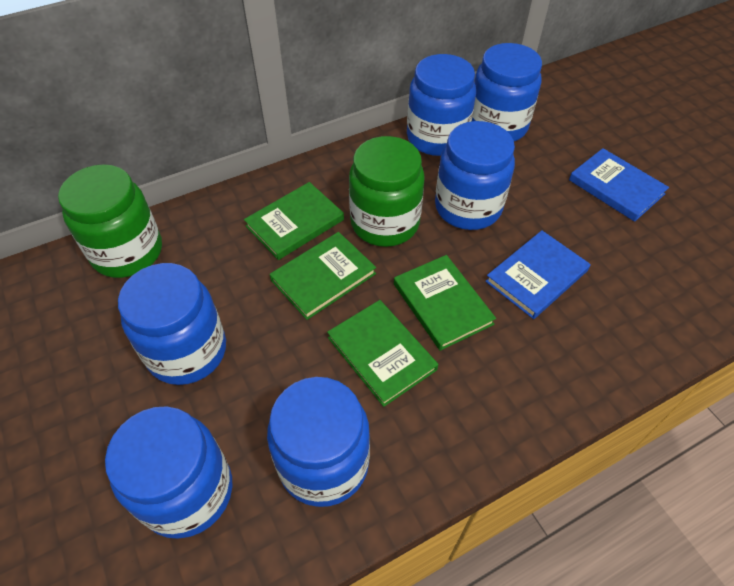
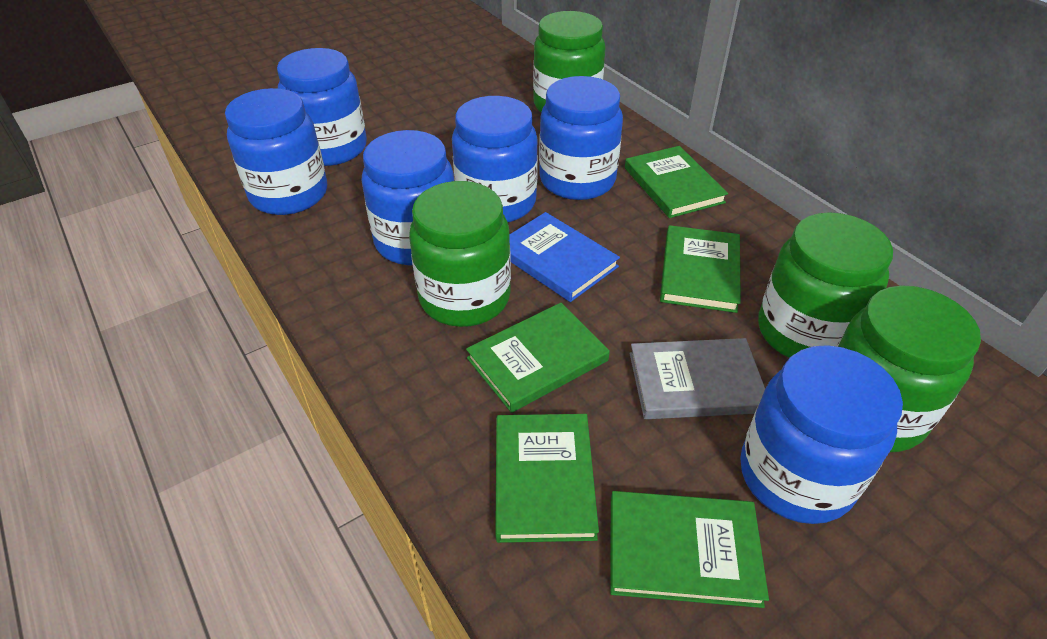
blue book: [485,230,591,319] [569,148,669,222] = 2 -> [509,212,620,302] = 1
green book: [244,182,344,260] [270,232,376,320] [327,300,438,407] [394,255,496,351] = 4 -> [466,303,610,413] [495,414,599,543] [610,491,769,608] [625,146,728,218] [660,225,741,313] = 5
green jar: [58,164,162,278] [349,136,425,247] = 2 -> [409,181,511,327] [533,11,606,112] [758,212,893,358] [837,285,981,452] = 4
grey book: none = 0 -> [629,338,765,419] = 1

